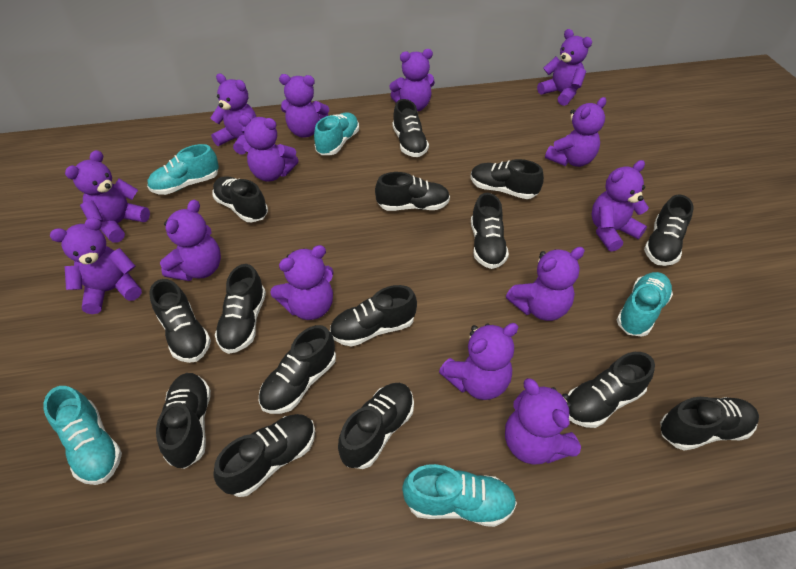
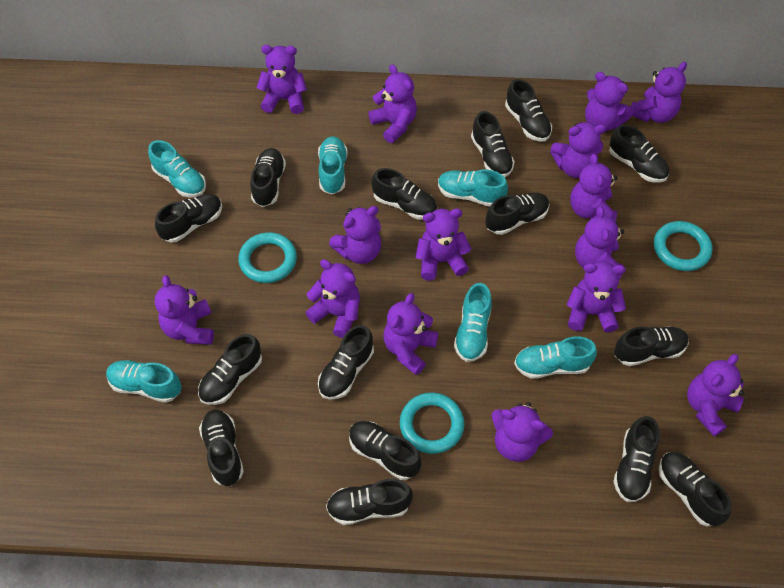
purple teddy bear: [50,218,142,314] [65,150,150,243] [160,200,221,281] [211,74,256,155] [239,115,299,182] [270,245,333,320] [279,74,329,138] [389,49,435,111] [439,323,519,400] [505,378,581,465] [506,247,585,321] [537,29,592,106] [545,97,606,167] [592,160,649,252] = 14 -> [154,275,214,345] [256,45,307,114] [305,259,360,338] [329,206,381,264] [368,64,417,143] [383,293,438,375] [415,209,472,281] [491,402,553,462] [550,122,606,178] [567,261,626,333] [570,154,618,221] [575,206,624,279] [585,72,633,131] [631,62,687,123] [687,354,744,436] = 15
turquoise ring: none = 0 -> [238,232,297,283] [400,392,464,454] [654,221,712,271] = 3
turquoise shoe: [43,386,122,485] [147,144,219,195] [314,112,359,155] [402,464,517,527] [616,272,673,337] = 5 -> [106,360,182,403] [148,140,206,197] [318,136,347,195] [438,169,508,207] [454,283,492,362] [514,336,597,379] = 6

